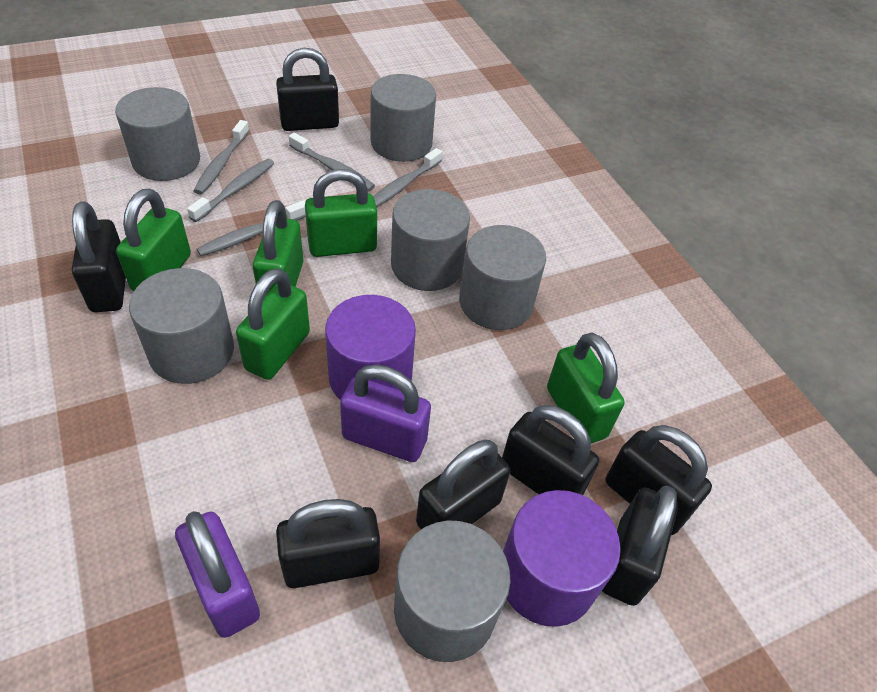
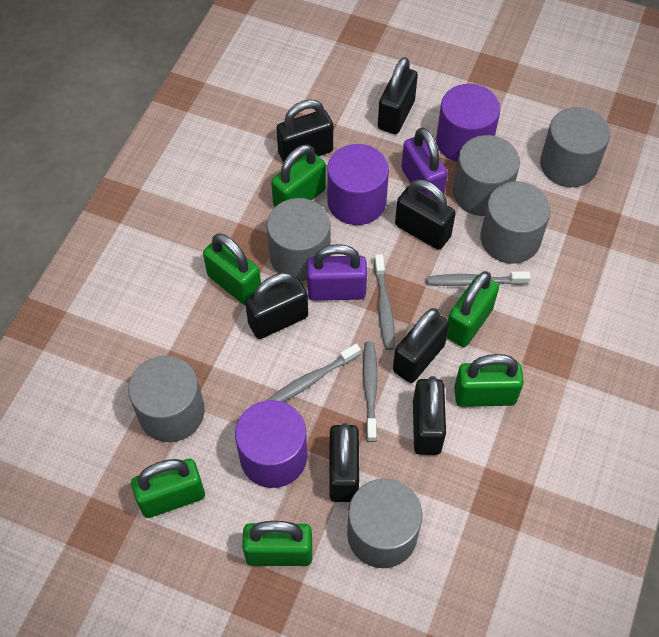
green padlock: [116,189,191,291] [236,268,310,380] [253,200,303,295] [305,169,377,257] [547,332,625,443] = 5 -> [131,459,205,518] [203,233,261,305] [242,521,312,566] [271,145,326,207] [447,271,499,347] [454,354,524,407] = 6
grey toothbrush: [187,159,274,222] [193,120,249,194] [197,200,306,256] [289,133,375,191] [373,148,442,207] = 5 -> [267,344,361,402] [363,341,378,442] [374,254,395,350] [426,271,531,286] = 4
purple cylinder: [325,295,416,400] [503,490,621,627] = 2 -> [235,400,307,488] [327,144,389,225] [436,84,500,162] = 3

